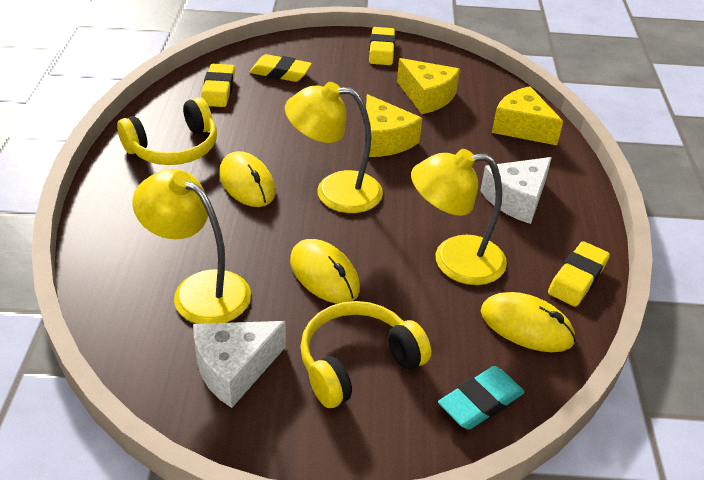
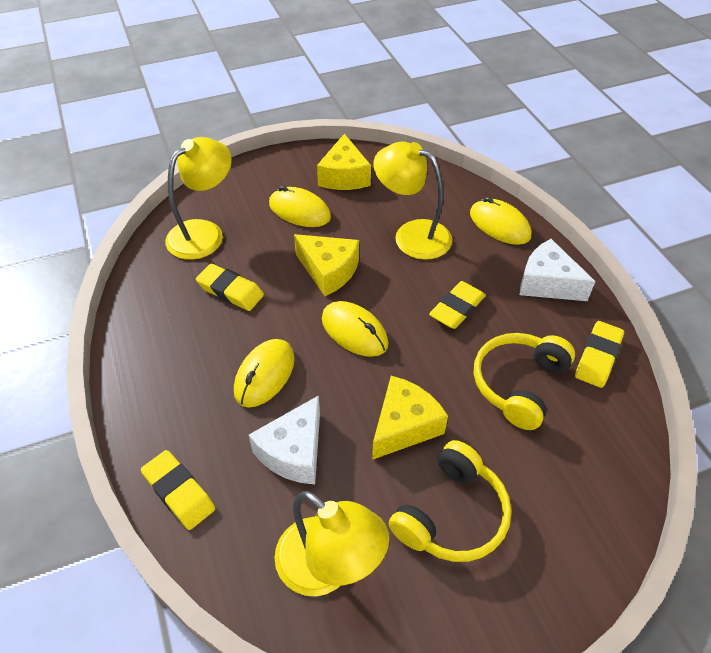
turquoise eraser: [438,366,525,429] = 1 -> none = 0
yellow mouse: [219,151,276,207] [290,239,360,304] [481,292,576,352] = 3 -> [234,339,295,408] [269,186,331,227] [322,301,388,357] [470,197,531,245] = 4

